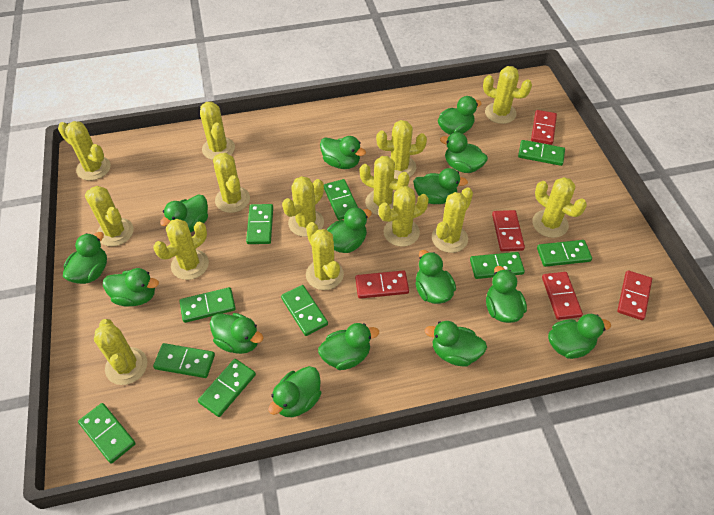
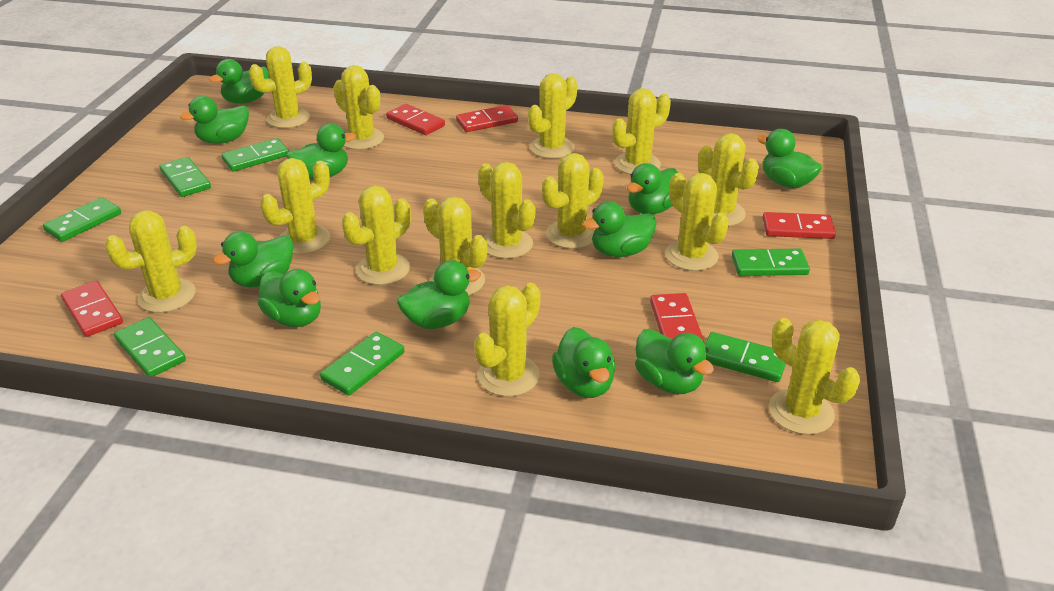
green domino: [78,403,136,464] [153,343,215,378] [179,287,236,323] [198,359,256,417] [246,204,273,244] [281,285,328,336] [324,179,358,220] [470,252,525,279] [518,140,565,166] [537,240,592,267] = 10 -> [43,197,121,242] [114,317,186,376] [160,157,211,197] [221,138,289,171] [320,332,404,396] [705,332,786,382] [732,249,810,276] = 7
green duck: [63,232,107,284] [103,268,159,307] [160,194,208,233] [210,313,264,354] [268,366,321,417] [318,323,379,370] [320,136,366,169] [327,207,372,253] [413,168,468,204] [416,250,456,304] [425,321,487,366] [438,96,482,135] [440,132,488,173] [486,266,527,323] [548,314,611,359] = 15 -> [180,96,249,144] [209,59,269,104] [213,231,293,287] [258,269,321,327] [286,124,356,180] [397,260,481,329] [552,327,616,398] [582,201,657,257] [627,163,678,214] [635,329,714,394] [757,129,822,188] = 11

